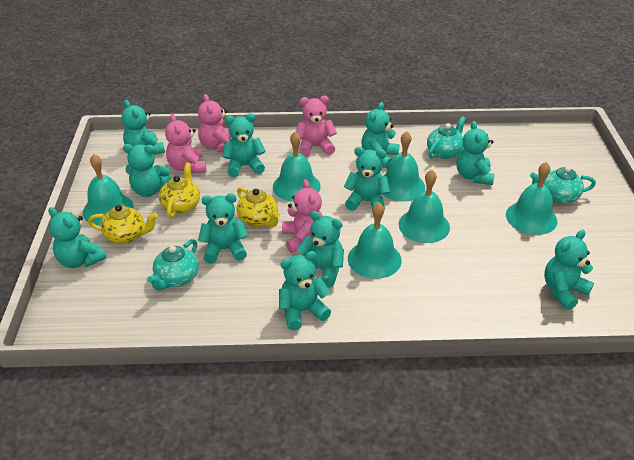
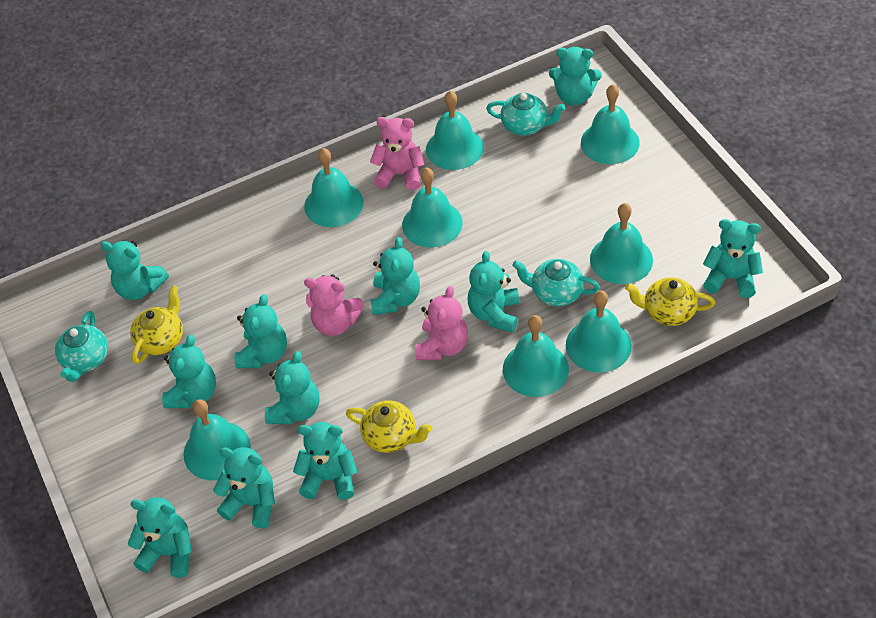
pink teddy bear: [165,114,206,173] [198,94,232,152] [282,179,323,253] [296,96,337,157] = 4 -> [304,274,364,336] [370,117,424,191] [415,286,468,360] = 3
turquoise bell: [83,154,134,226] [273,131,321,202] [348,202,402,279] [382,131,425,202] [399,170,450,243] [506,162,557,235] = 6 -> [184,399,251,480] [304,148,364,227] [402,168,463,248] [426,91,484,170] [503,315,569,397] [566,291,632,373] [581,84,640,164] [590,203,653,284] = 8

